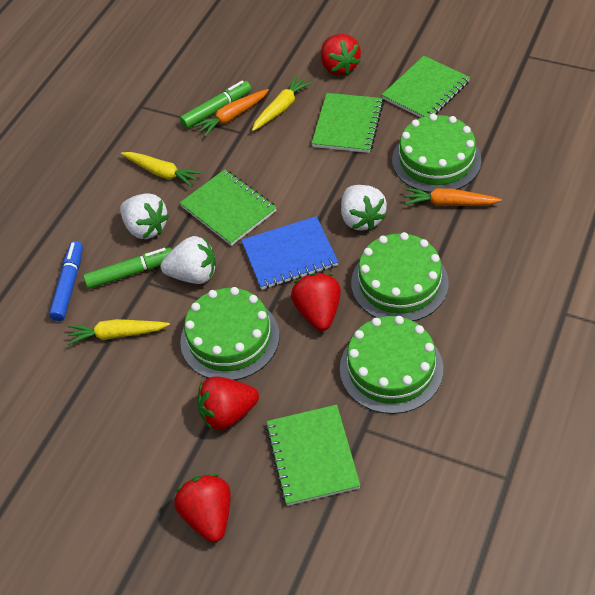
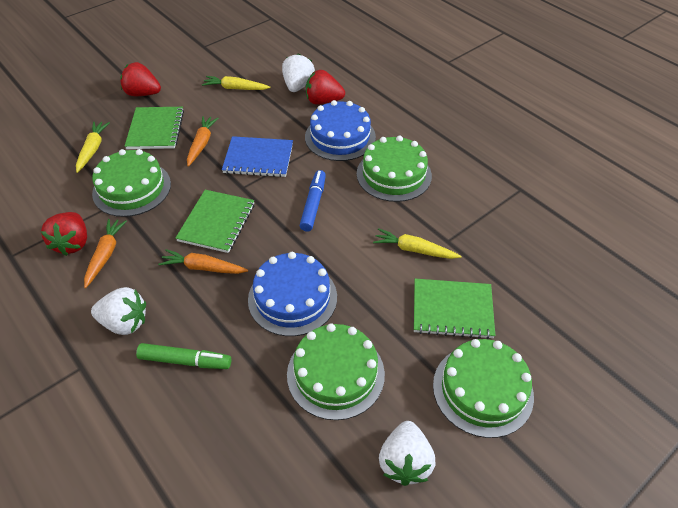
blue cake: none = 0 -> [248,252,337,336] [305,100,376,161] = 2
green marker: [83,247,172,289] [180,81,251,129] = 2 -> [136,343,231,369] = 1
green notebook: [180,169,277,246] [266,405,361,506] [311,93,384,153] [382,56,470,118] = 4 -> [125,107,184,149] [176,190,255,253] [414,279,495,339] = 3
orange carrot: [194,89,269,137] [404,188,502,206] = 2 -> [84,219,127,288] [158,249,248,274] [187,116,219,167] = 3
red strawberry: [174,474,231,542] [197,376,259,430] [291,273,341,331] [321,34,361,75] = 4 -> [41,212,87,256] [120,62,161,96] [306,70,345,105] = 3

